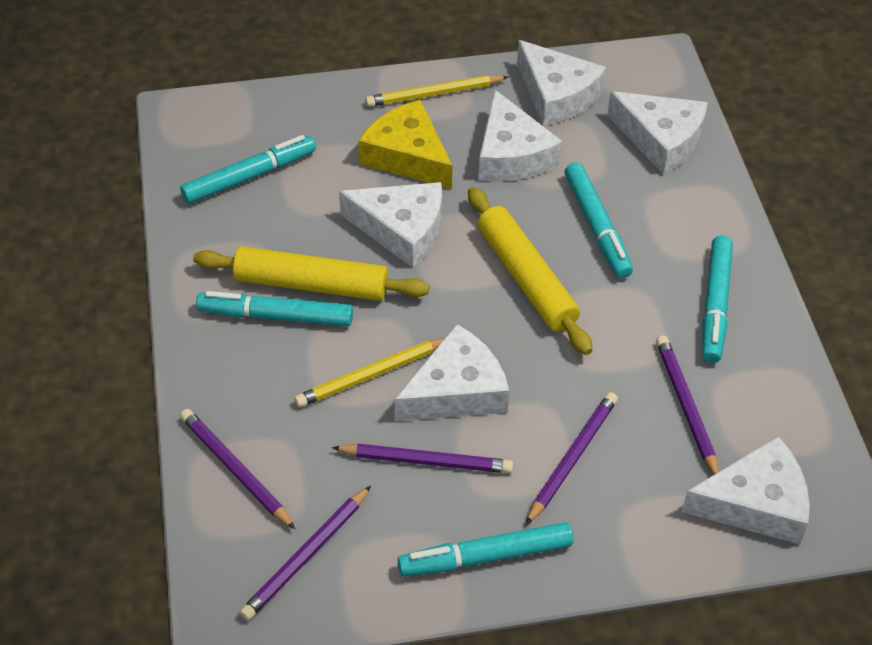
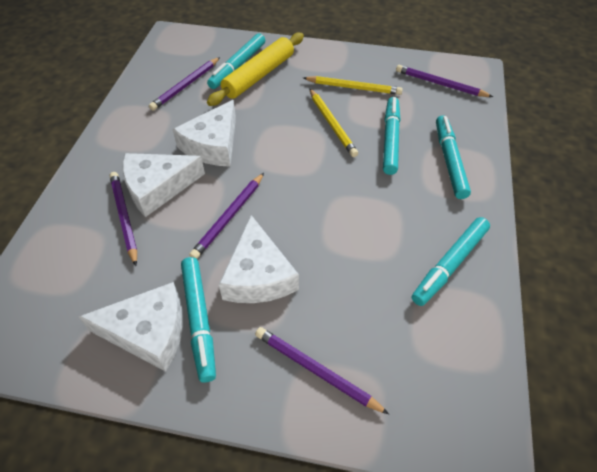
white cheese: [339,182,442,268] [394,324,509,421] [478,90,562,182] [517,40,606,126] [607,91,708,174] [682,436,810,545] = 6 -> [79,282,183,372] [122,153,205,217] [173,100,236,167] [219,215,299,303] = 4
yellow cheese: [358,100,452,189] = 1 -> none = 0
yellow rolling pin: [193,246,429,301] [468,187,593,355] = 2 -> [207,33,304,106] = 1

